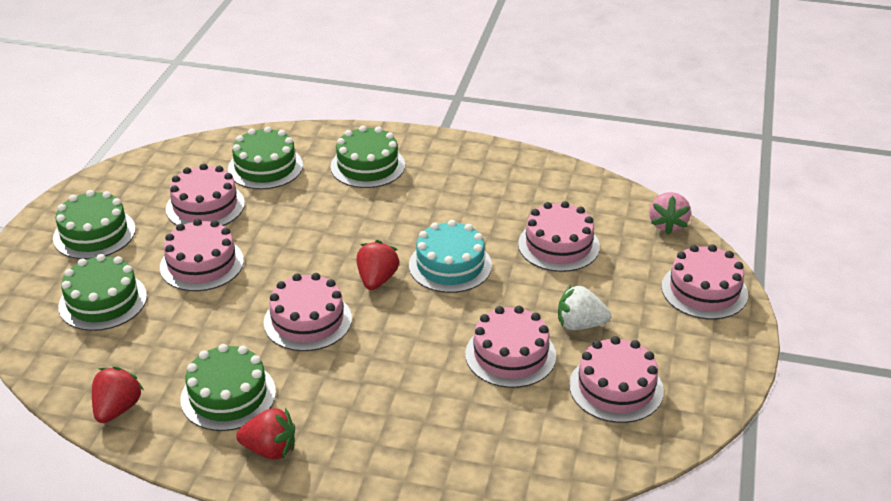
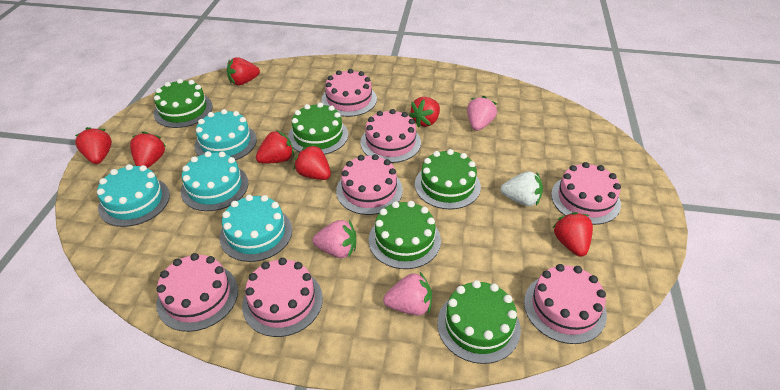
pink strawberry: [649,192,691,234] = 1 -> [313,220,356,258] [383,272,432,315] [467,96,497,131] = 3
red strawberry: [92,366,144,423] [236,407,295,460] [357,240,399,290] = 3 -> [75,127,112,164] [130,132,166,168] [227,57,260,85] [256,130,294,164] [294,144,331,180] [409,97,440,127] [552,212,593,257] = 7
turquoise cake: [409,220,492,293] = 1 -> [97,164,170,227] [181,151,249,211] [195,109,257,161] [220,195,292,262] = 4

